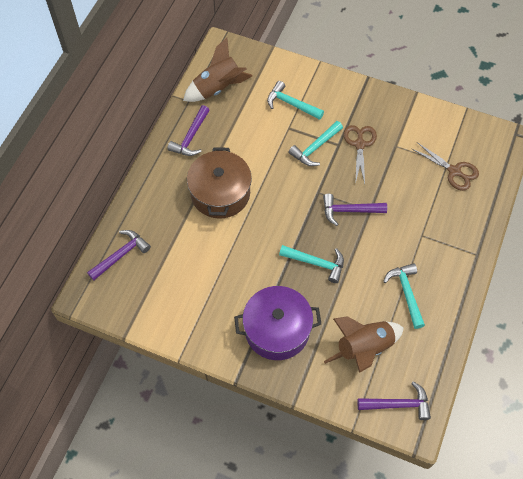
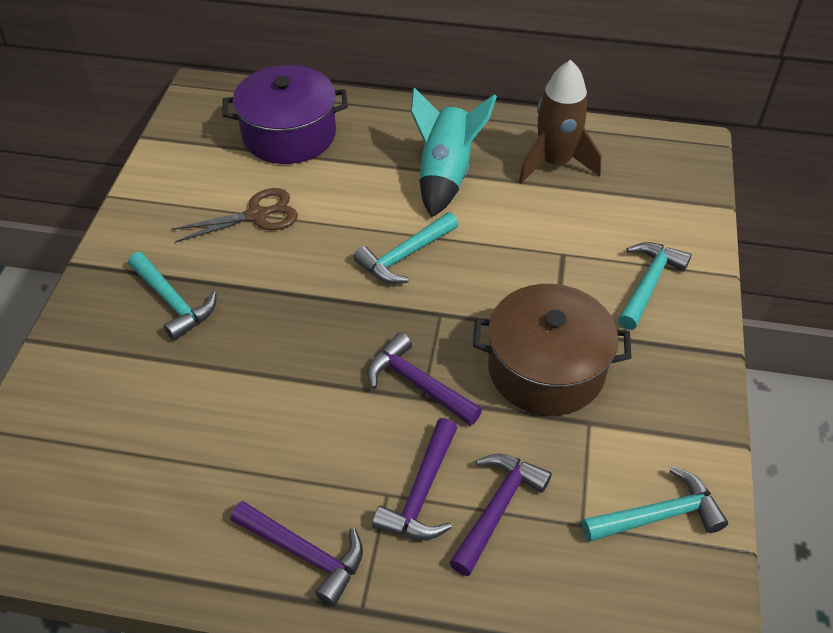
brown rocket: [183,37,253,102] [324,316,404,373] = 2 -> [519,60,601,184] = 1
brown scissors: [343,125,377,184] [412,142,479,191] = 2 -> [171,188,298,242] = 1
turquoise rocket: none = 0 -> [411,88,497,217] = 1

